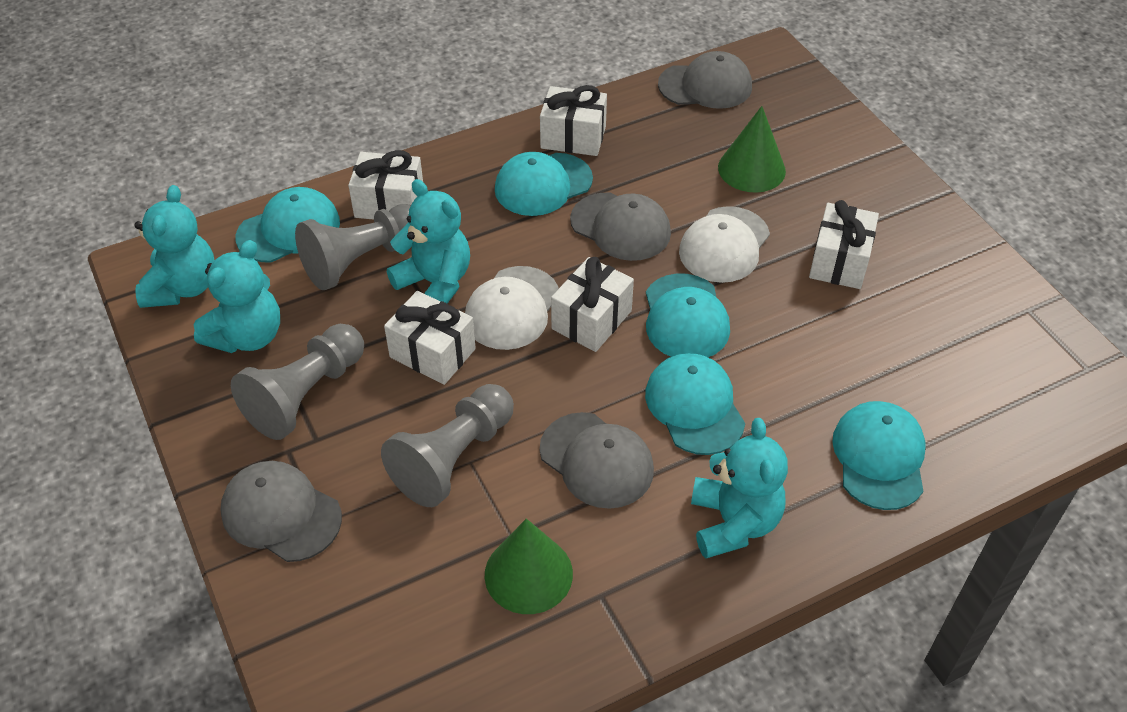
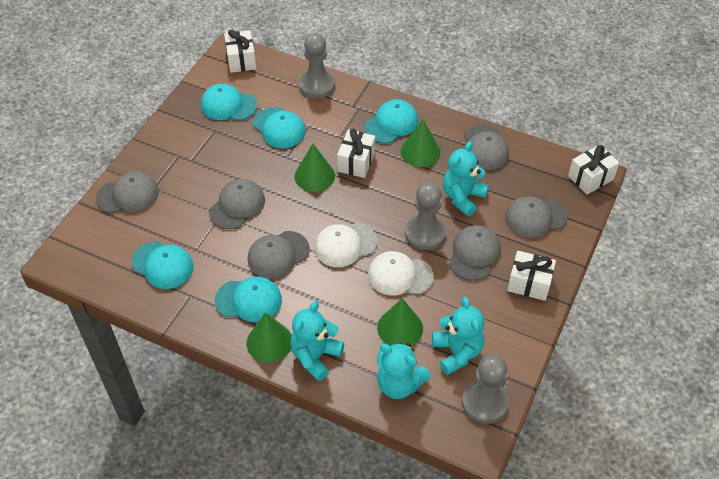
green cone: [485,518,573,614] [718,106,786,193] = 2 -> [247,313,291,363] [294,144,335,192] [377,298,423,346] [401,119,440,167] = 4
grey cap: [221,461,342,562] [539,412,654,509] [570,193,671,261] [658,51,752,109] = 4 -> [96,172,159,213] [209,179,265,229] [247,231,310,278] [449,225,501,281] [464,125,509,170] [505,196,567,238] = 6
white gift: [348,150,423,220] [384,291,476,385] [540,85,607,156] [551,257,634,352] [809,200,879,289] = 5 -> [224,30,256,73] [337,129,375,178] [507,251,556,301] [568,145,619,195] = 4

